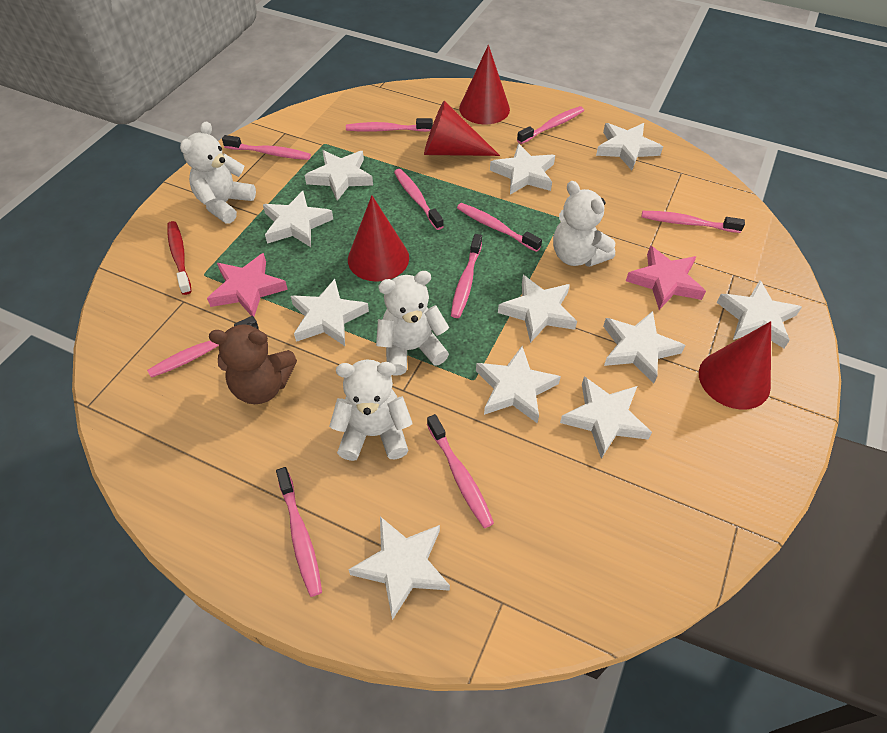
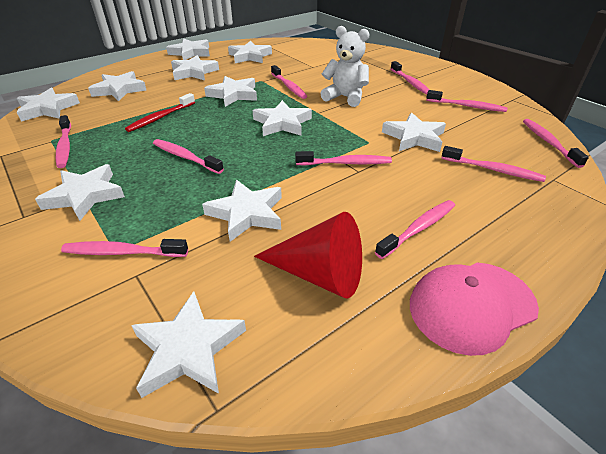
brown teddy bear: [209,323,297,404] = 1 -> none = 0
pink cap: none = 0 -> [410,263,539,356] = 1
pink star: [207,253,288,316] [626,246,706,310] = 2 -> none = 0
red cone: [348,196,409,282] [424,101,500,156] [459,45,510,124] [699,321,771,410] = 4 -> [254,212,362,299] = 1
white teddy bear: [180,121,256,224] [329,360,413,461] [376,271,449,375] [553,181,615,267] = 4 -> [320,26,370,107] = 1

